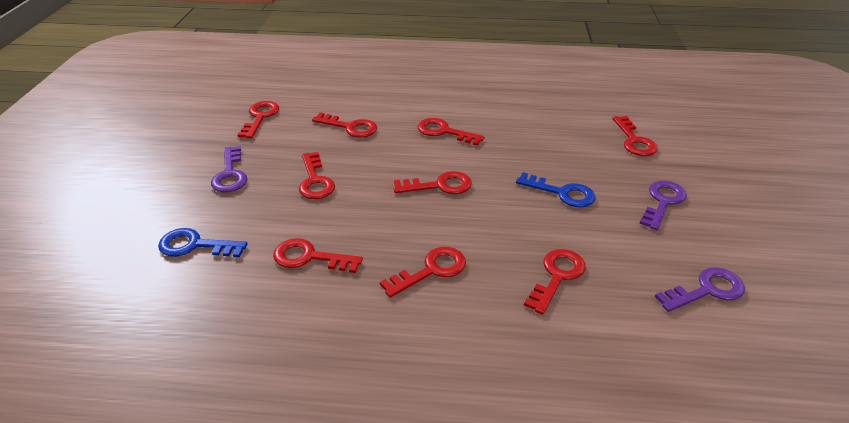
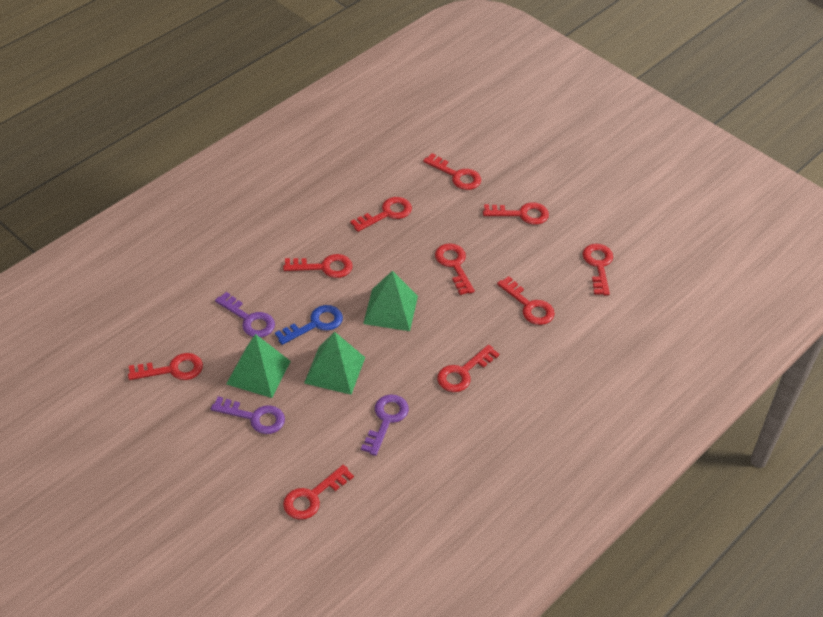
blue key: [158,228,248,257] [516,172,595,207] = 2 -> [275,305,343,345] = 1
green pyramid: none = 0 -> [226,334,291,398] [304,331,365,395] [363,271,418,331] = 3
red key: [238,101,279,138] [273,238,363,273] [299,152,335,199] [312,112,377,138] [380,247,466,298] [394,171,472,194] [417,118,484,146] [524,249,586,315] [612,116,658,156] = 9 -> [128,353,203,380] [283,254,353,278] [283,465,354,520] [350,197,412,232] [423,153,481,190] [435,243,475,295] [437,345,499,392] [483,202,549,225] [497,276,555,325] [583,244,613,295] = 10

